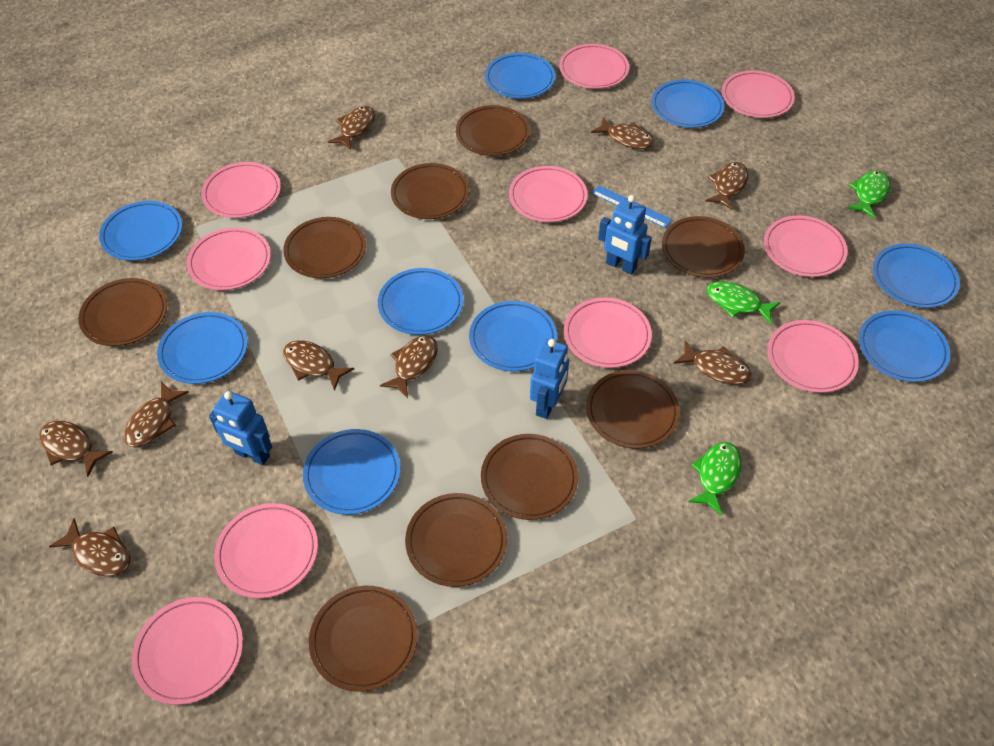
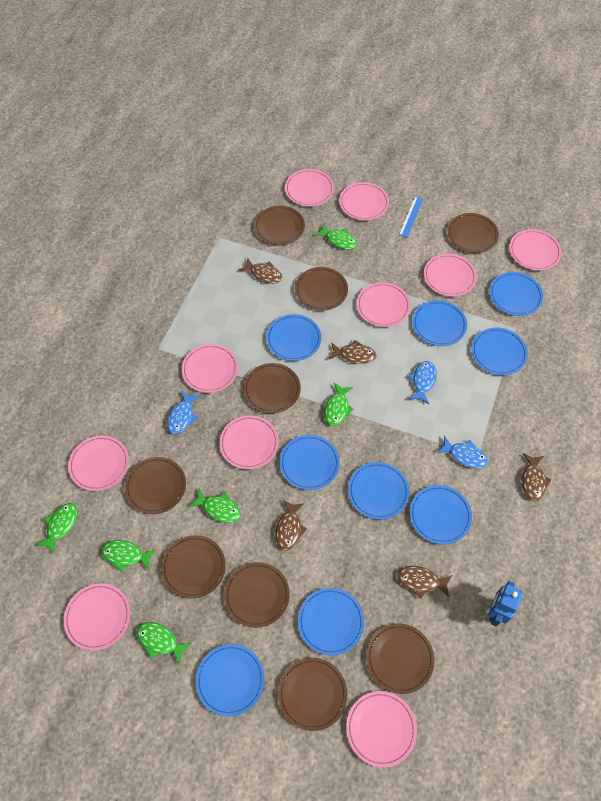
blue fish: none = 0 -> [167,391,200,434] [408,361,437,404] [437,436,488,468] = 3
blue robot: [209,391,272,465] [530,339,569,419] [598,195,652,275] = 3 -> [489,581,523,627] = 1
brown fish: [39,421,113,477] [49,518,130,576] [124,382,189,448] [283,340,354,391] [328,106,375,150] [380,335,438,398] [591,117,654,149] [674,340,752,385] [705,162,748,210] = 9 -> [239,258,282,284] [275,500,307,551] [329,340,376,364] [397,566,452,598] [522,453,551,501] = 5
green fish: [688,442,742,515] [707,281,781,324] [847,170,891,219] = 3 -> [36,503,77,554] [101,540,156,572] [137,622,192,665] [189,488,241,523] [315,224,357,250] [324,383,354,426] = 6

